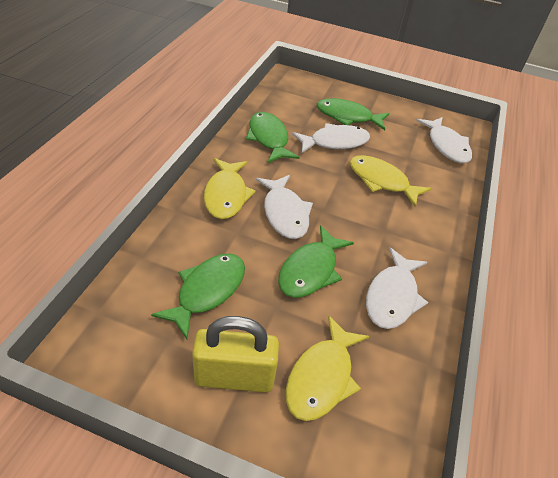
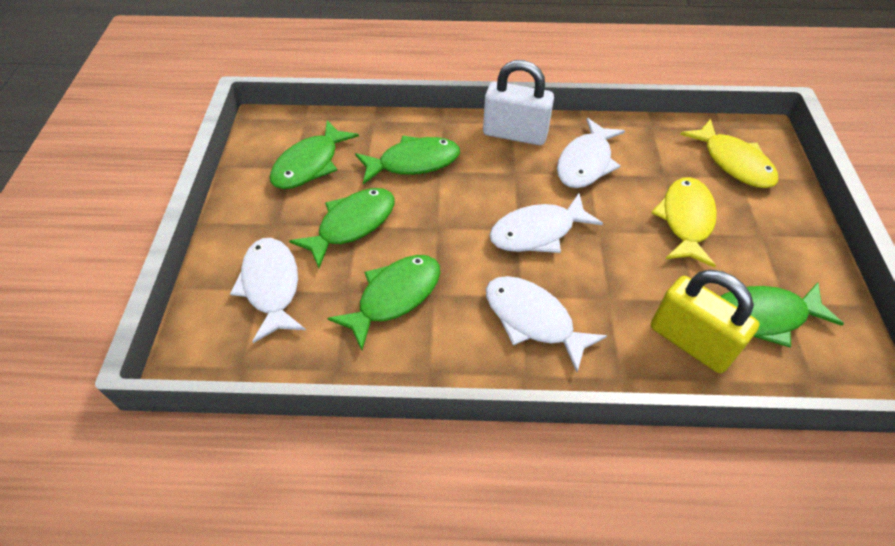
green fish: [151,254,245,339] [246,112,300,163] [278,225,354,298] [317,98,389,130] = 4 -> [270,120,359,189] [289,188,395,268] [327,255,440,350] [355,136,460,184] [720,282,844,347] = 5
white padlock: none = 0 -> [483,60,554,145] = 1
yellow fish: [204,158,256,219] [286,315,370,421] [350,155,431,207] = 3 -> [652,177,717,268] [680,118,778,188] = 2

